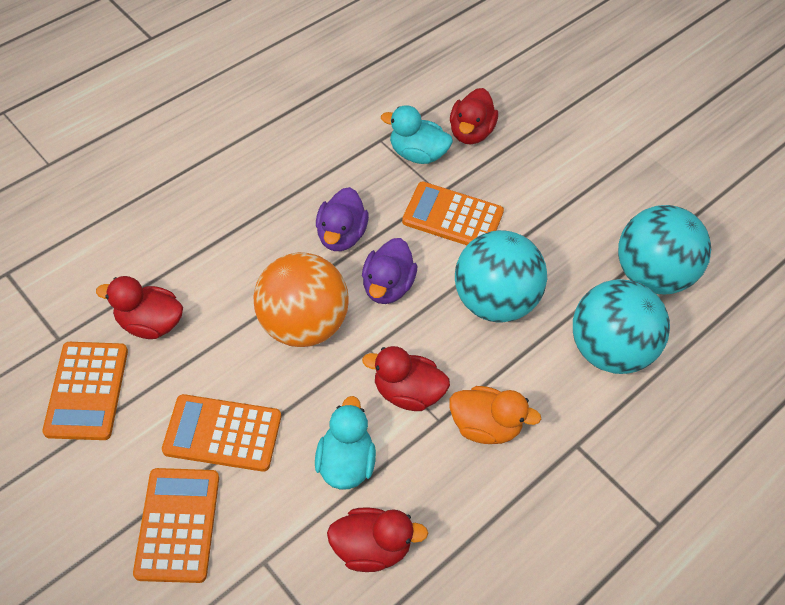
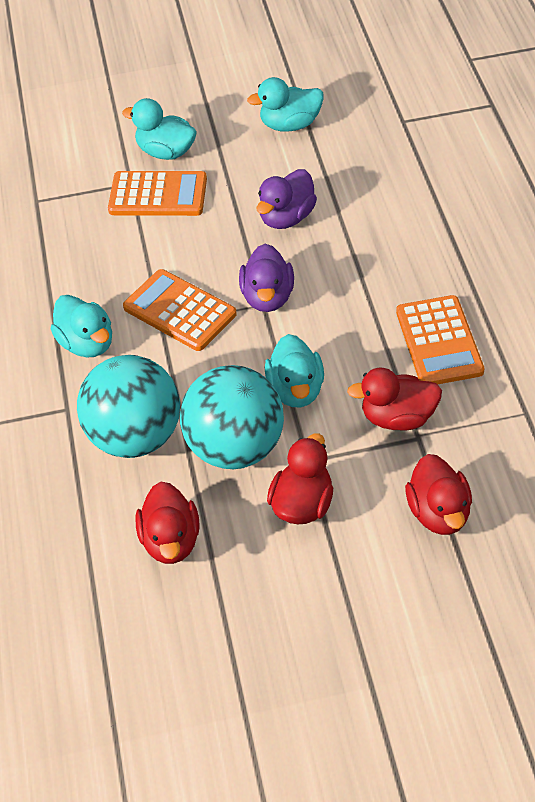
orange ball: [253,252,349,347] = 1 -> none = 0
orange calculator: [42,342,128,440] [133,468,219,583] [162,394,281,472] [402,182,504,245] = 4 -> [108,171,207,216] [123,269,237,351] [396,295,484,384] = 3
orange duck: [449,386,541,444] = 1 -> none = 0
turquoise ball: [455,230,547,322] [573,279,670,374] [618,205,711,294] = 3 -> [77,355,180,458] [180,365,284,469] = 2
turquoise duck: [315,396,376,490] [381,105,453,164] = 2 -> [51,295,112,358] [122,98,197,160] [247,77,323,132] [265,334,324,407] = 4

